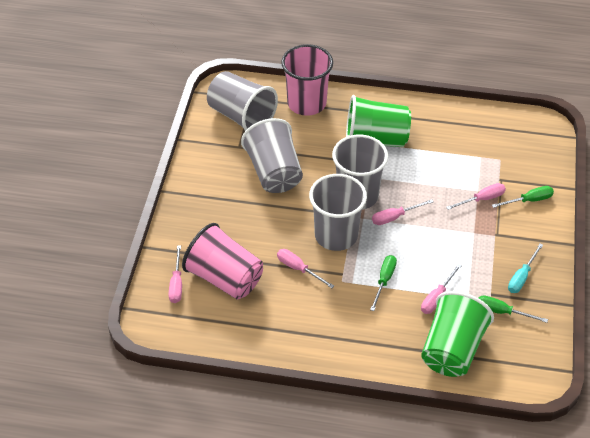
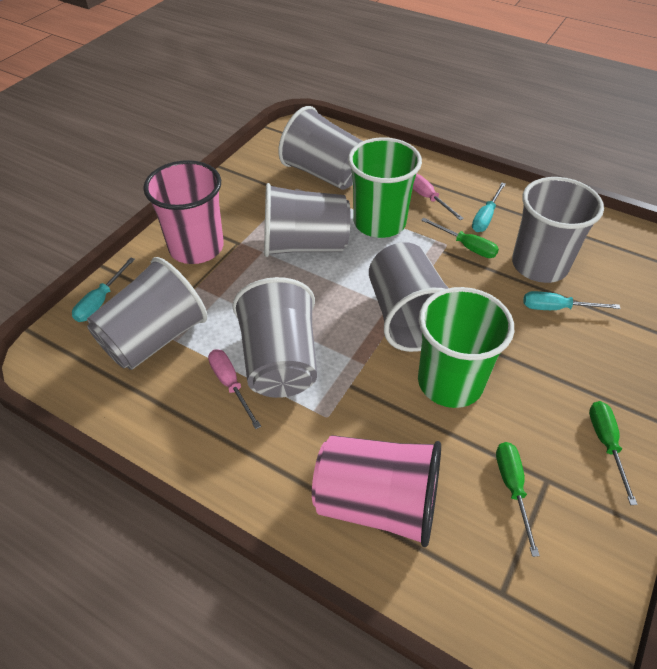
grey cup: [207,71,278,131] [241,118,303,193] [309,174,367,251] [332,135,388,210] = 4 -> [87,257,208,370] [233,277,317,398] [264,183,350,257] [279,106,362,190] [369,242,448,352] [512,177,604,283] = 6
pink screwdriver: [169,245,182,303] [277,249,334,288] [372,199,433,225] [421,264,462,314] [446,183,506,210] = 5 -> [208,349,261,429] [413,174,464,220] = 2
turquoise screwdriver: [508,244,543,293] = 1 -> [72,257,135,322] [472,182,506,232] [523,291,621,310] = 3

